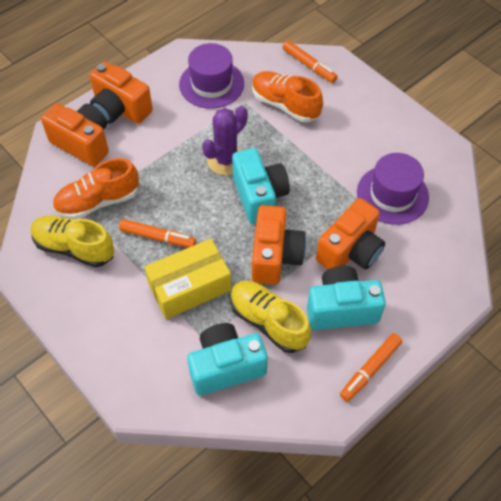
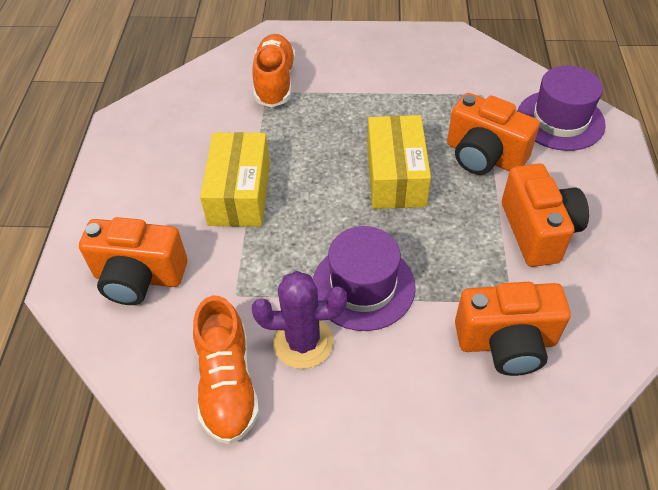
orange marker: [119,219,196,247] [282,41,338,83] [340,334,402,402] = 3 -> none = 0
turquoise camera: [187,323,268,396] [232,148,290,224] [307,266,386,330] = 3 -> none = 0
yellow box: [144,239,231,319] = 1 -> [200,132,270,227] [367,115,431,209] = 2
yellow shoe: [31,215,114,267] [230,280,311,353] = 2 -> none = 0

